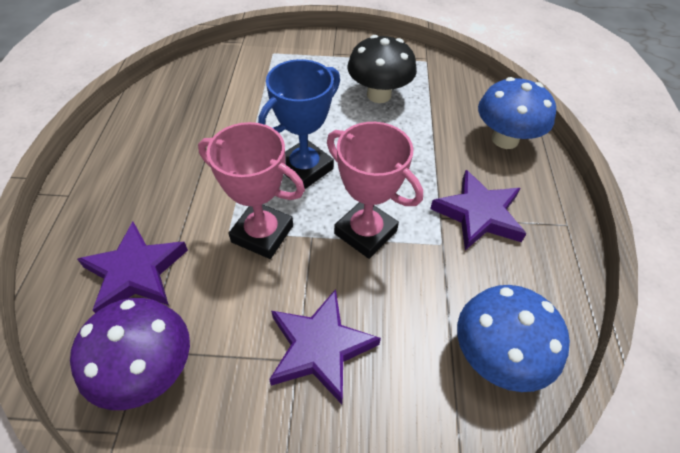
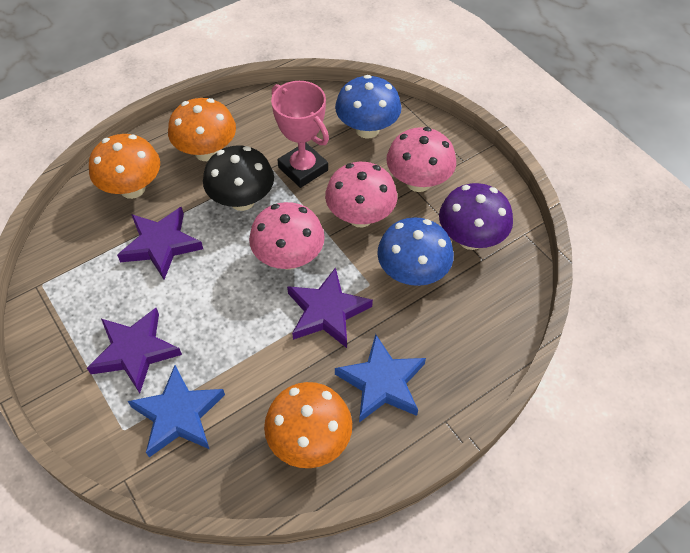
blue star: none = 0 -> [128,365,225,457] [335,334,426,423] = 2
blue trophy: [258,59,340,189] = 1 -> none = 0
orange mushroom: none = 0 -> [89,134,160,199] [168,98,236,161] [264,382,352,468] = 3
pink mushroom: none = 0 -> [249,202,325,270] [325,162,397,227] [386,127,456,192] = 3
pink trophy: [198,122,305,259] [327,122,423,259] = 2 -> [271,81,329,188] = 1

